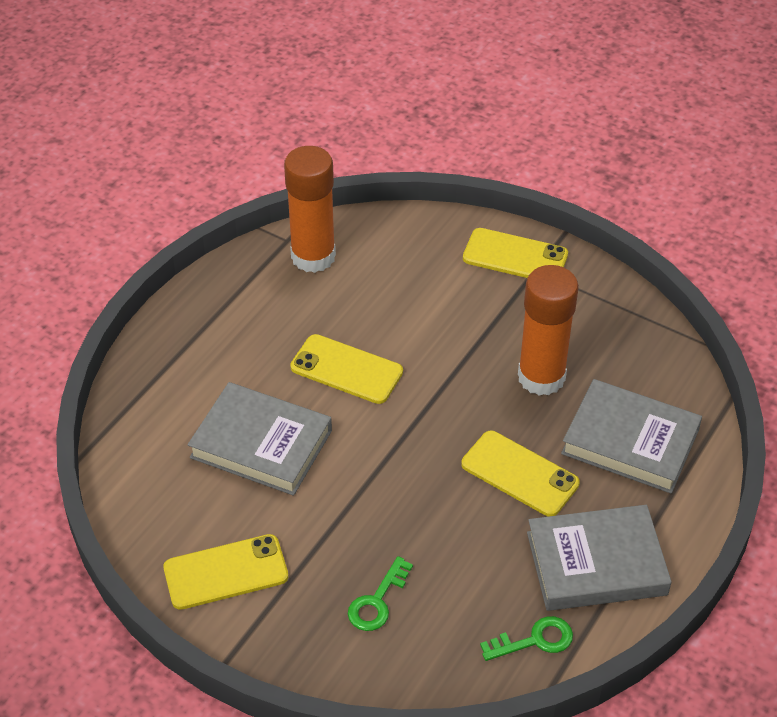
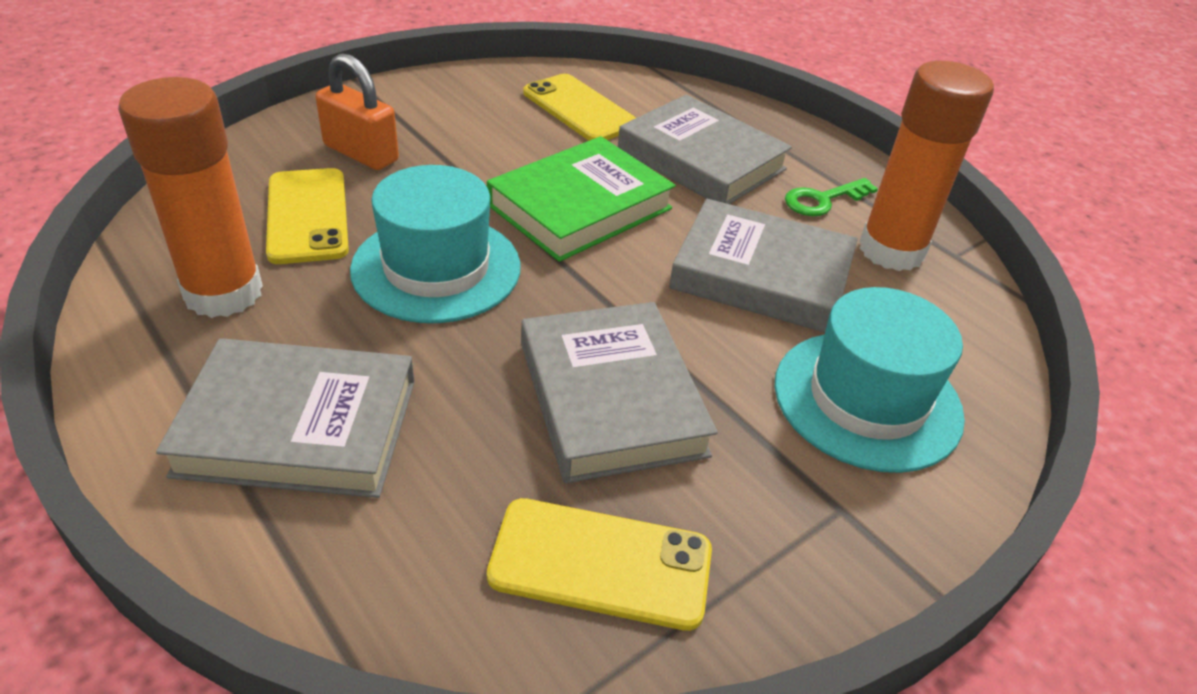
green book: none = 0 -> [487,136,676,262] = 1
green key: [348,556,413,631] [480,616,573,661] = 2 -> [785,178,878,216] = 1
grey book: [188,382,332,496] [527,505,672,611] [561,379,702,494] = 3 -> [156,338,415,498] [521,302,718,483] [618,95,792,204] [669,199,858,333] = 4
orange padlock: none = 0 -> [316,53,399,170] = 1
turquoise hat: none = 0 -> [350,165,521,323] [775,287,965,473] = 2
yellow phone: [163,534,288,610] [290,334,403,404] [461,431,580,517] [463,228,568,278] = 4 -> [266,168,349,264] [487,498,712,631] [523,74,636,141] = 3

